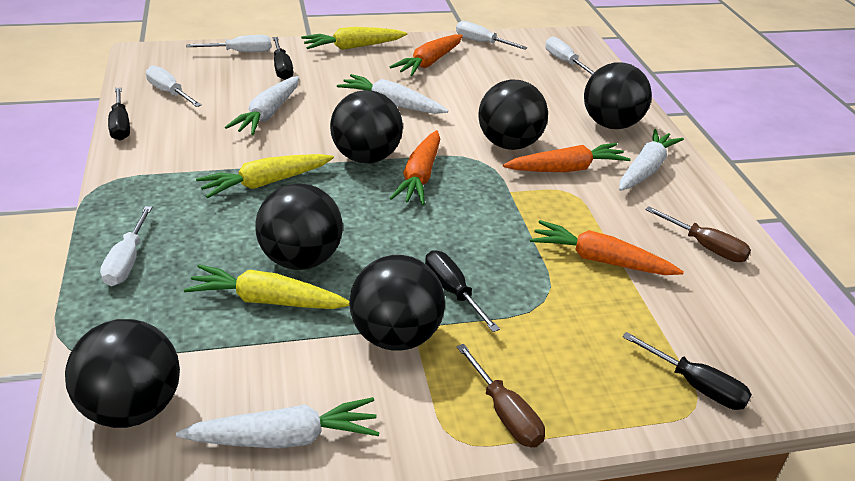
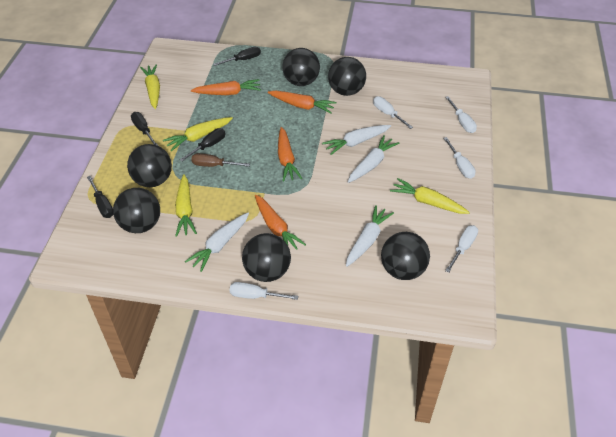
brown screwdriver: [457,344,545,447] [645,206,751,262] = 2 -> [191,153,250,167] = 1
yellow carrot: [184,265,350,309] [196,154,334,198] [301,27,407,50] = 3 -> [140,64,160,109] [163,117,233,151] [175,174,197,237] [390,178,470,214] = 4

